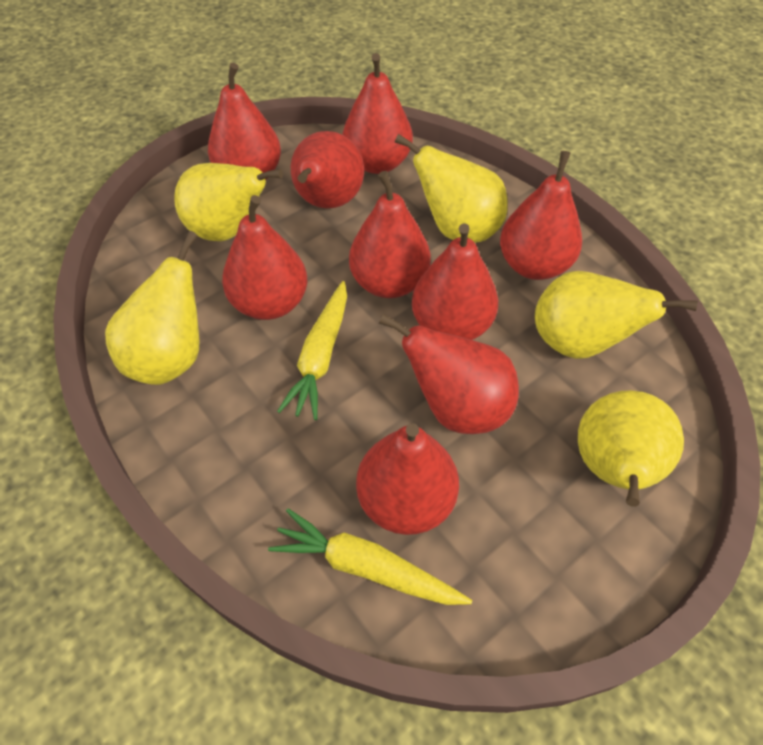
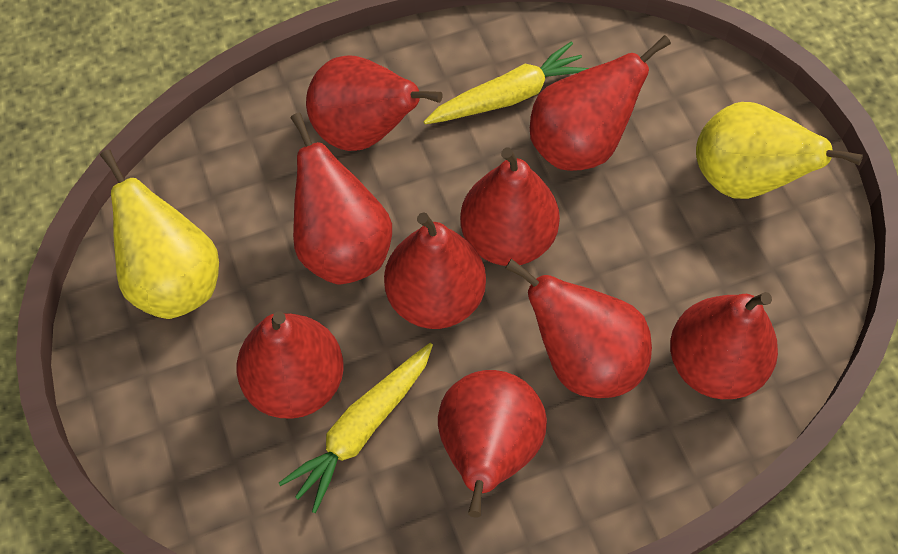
yellow pear: [105,231,199,385] [174,163,283,241] [395,134,507,243] [535,271,698,359] [578,390,684,507] = 5 -> [100,149,219,319] [696,102,863,199] = 2

